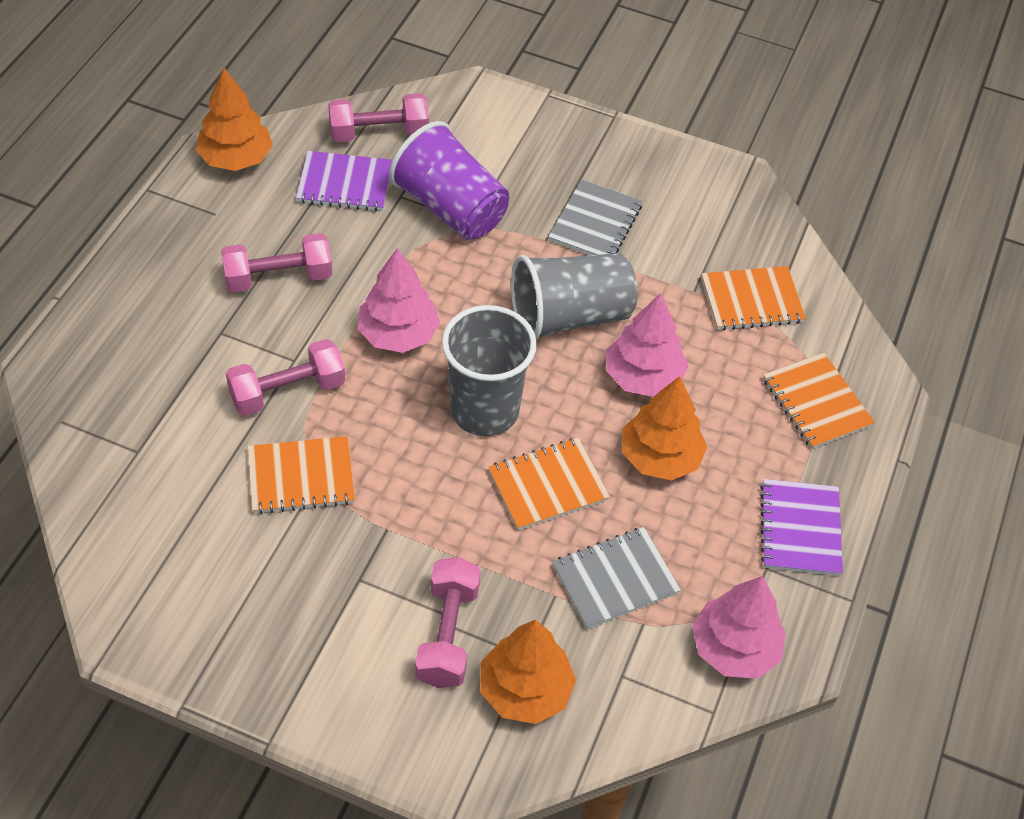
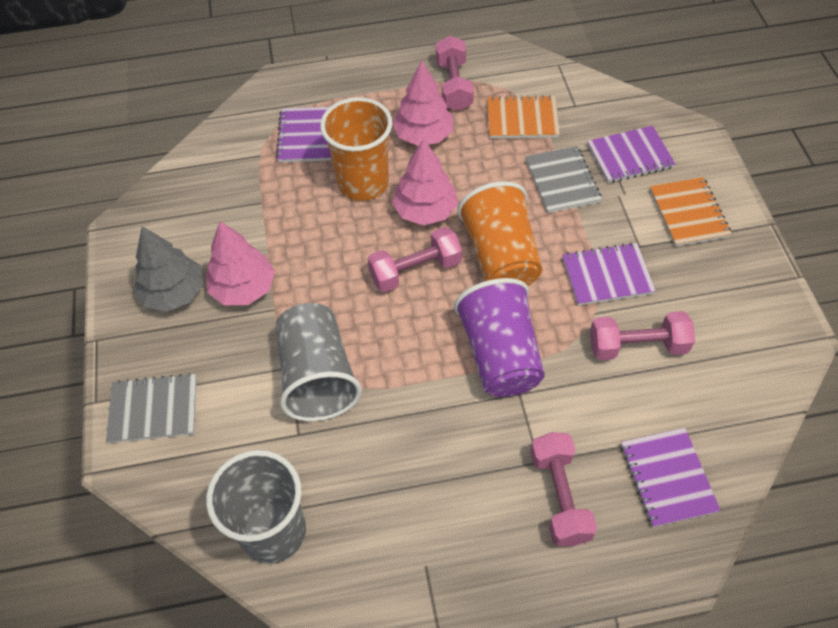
grey tree: none = 0 -> [133,226,203,312] = 1
orange cup: none = 0 -> [320,97,392,201] [457,181,543,286] = 2
orange notebook: [248,436,355,514] [488,438,610,530] [701,266,806,331] [763,353,875,449] = 4 -> [487,95,560,138] [650,177,732,247] = 2
orange tree: [196,68,273,171] [480,620,576,724] [622,376,707,481] = 3 -> none = 0
purple notebook: [296,151,393,211] [760,479,843,576] = 2 -> [276,107,331,162] [562,242,656,306] [587,126,676,183] [621,428,721,528] = 4

